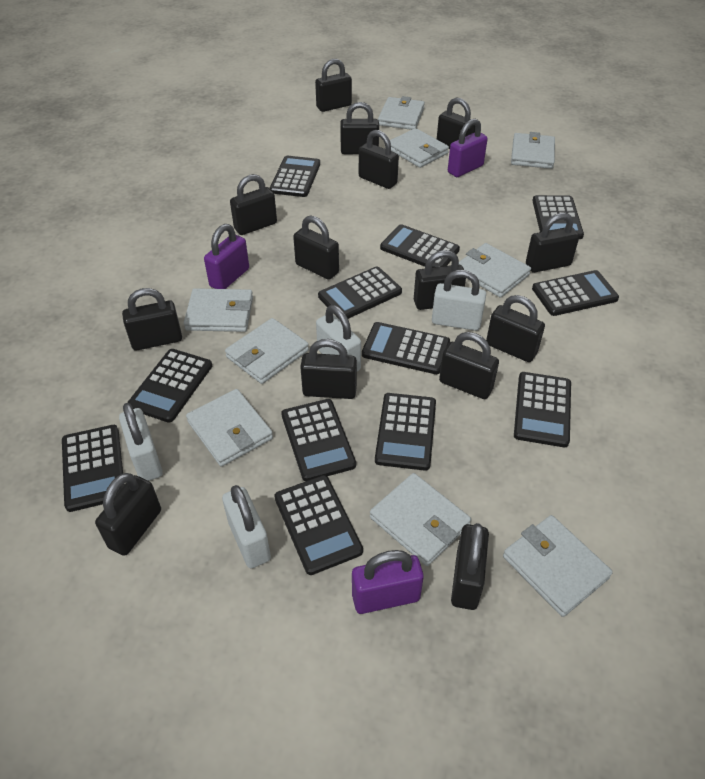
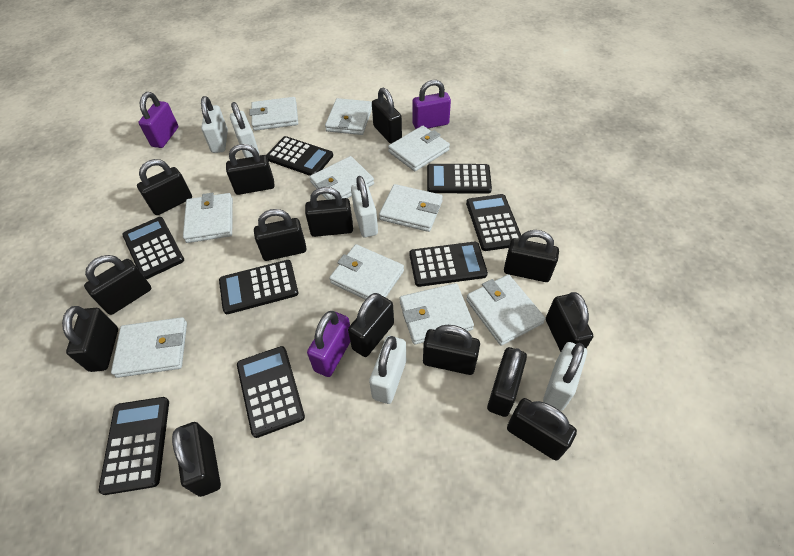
black calculator: [62,425,124,512] [127,349,212,423] [269,156,320,197] [274,475,363,575] [281,399,356,481] [318,266,402,319] [362,322,450,374] [375,393,436,471] [380,224,460,268] [514,372,571,447] [532,270,619,316] [533,195,584,239] = 12 -> [99,397,169,495] [122,217,184,279] [219,260,298,314] [237,346,305,438] [266,136,333,176] [409,242,488,287] [427,164,492,194] [466,194,521,251] = 8
white padlock: [119,403,163,481] [222,485,271,568] [316,305,361,371] [432,270,486,331] = 4 -> [201,96,228,153] [230,102,259,158] [351,176,378,237] [369,336,406,404] [543,342,587,411] = 5
white wallet: [184,288,253,332] [186,389,273,467] [225,318,309,384] [370,473,471,566] [378,96,425,130] [390,128,449,168] [459,243,531,298] [503,515,613,617] [511,132,555,169] = 9 -> [111,317,187,378] [183,193,233,243] [250,97,298,131] [310,156,374,200] [325,98,372,135] [329,244,404,300] [379,184,443,232] [388,126,450,171] [400,283,474,344] [466,275,545,345] = 10

